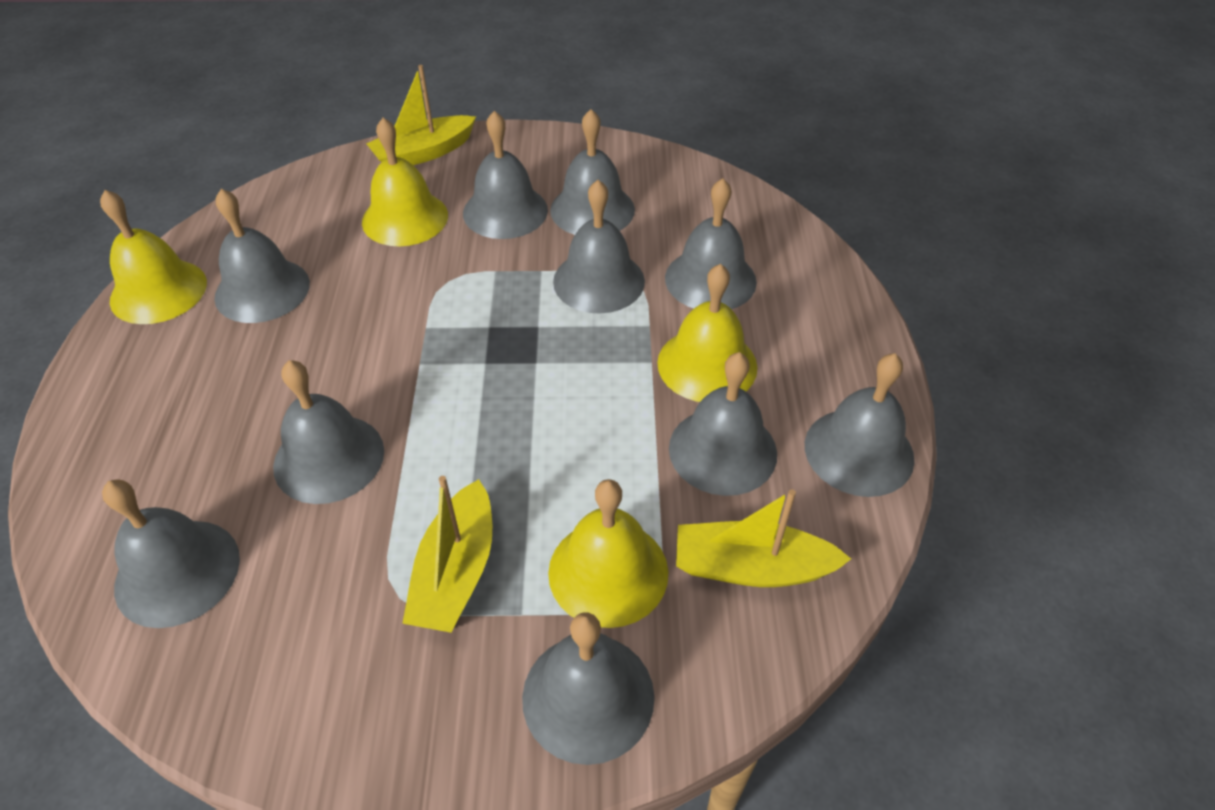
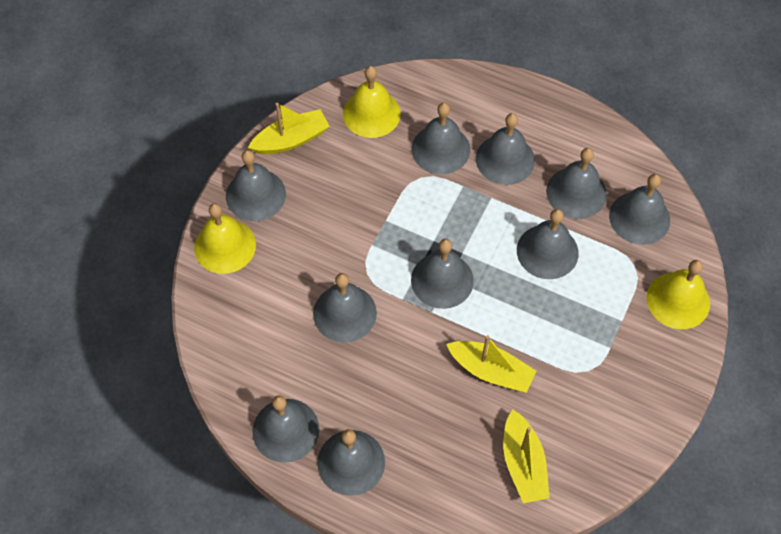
yellow bell: [100,190,207,324] [362,118,448,247] [548,479,668,628] [657,264,757,402] = 4 -> [194,203,256,274] [343,66,401,138] [647,260,710,329] = 3

